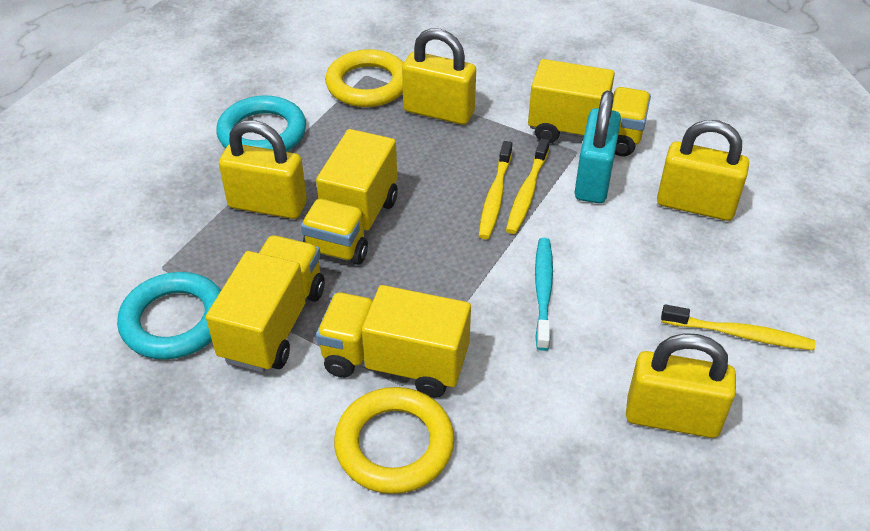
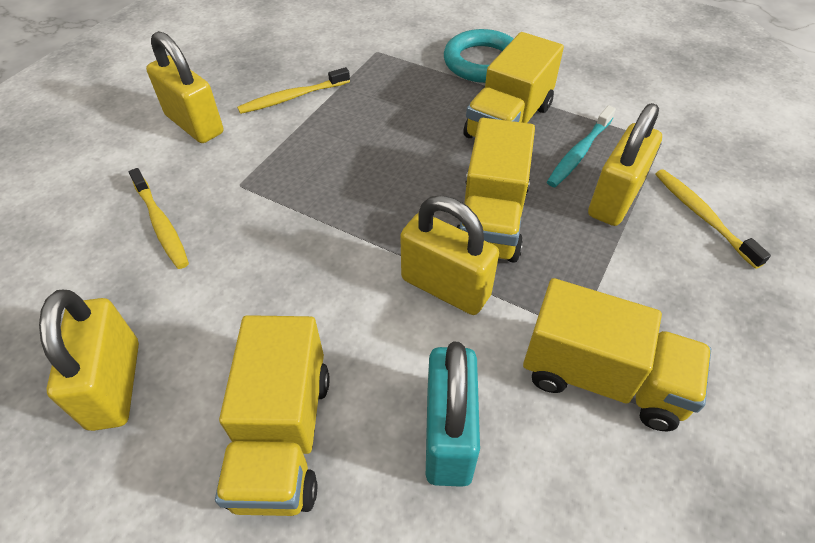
turquoise ring: [117,272,221,360] [216,95,306,152] = 2 -> [444,29,513,83] = 1
yellow ring: [325,49,404,107] [334,387,454,494] = 2 -> none = 0

